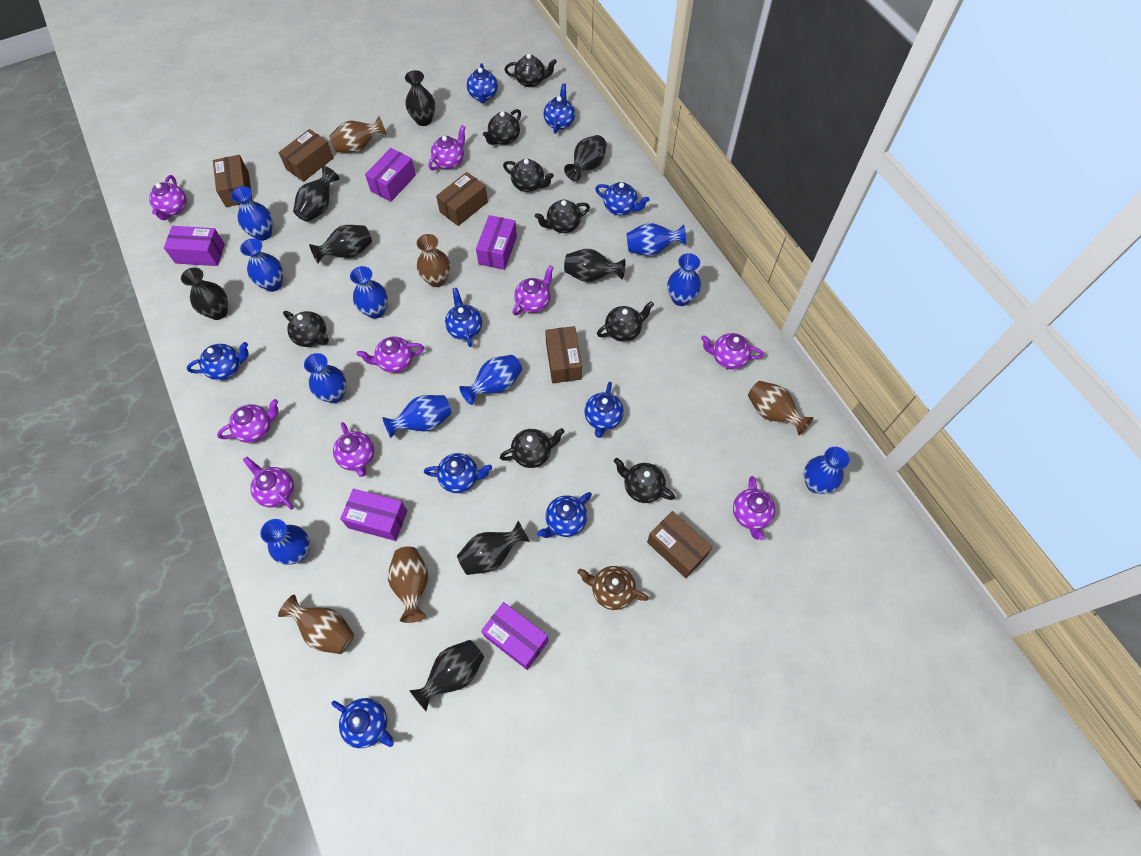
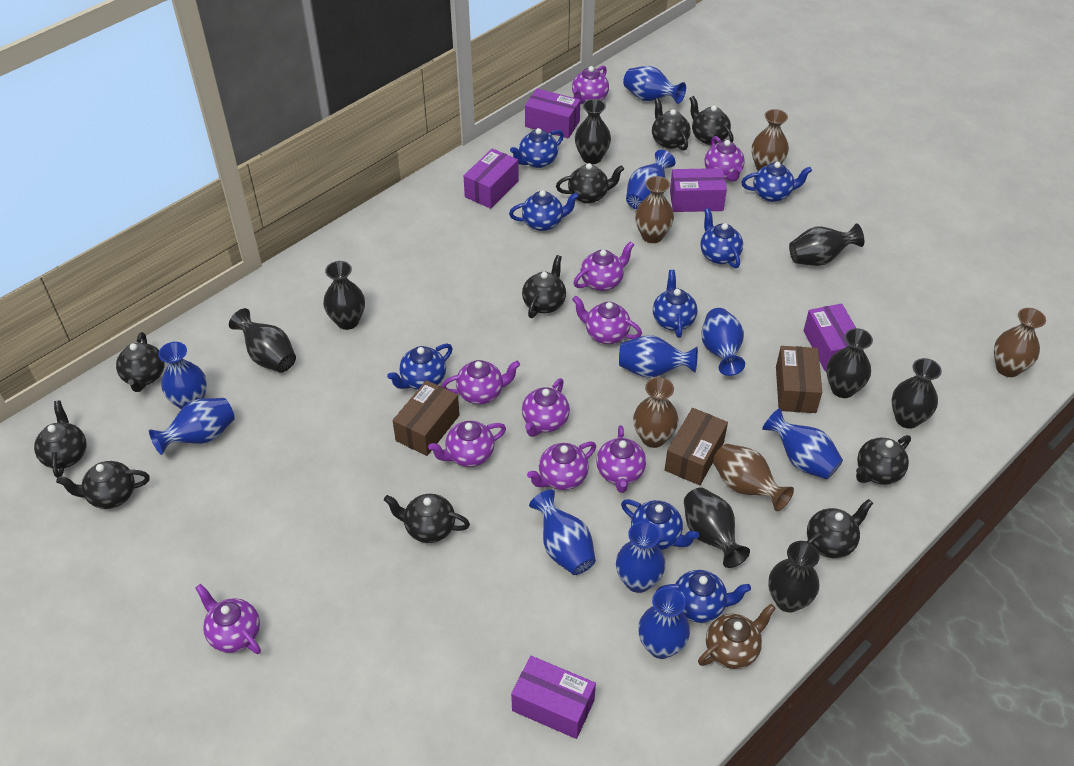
black teapot: [283,311,329,347] [483,109,521,145] [500,428,565,468] [503,159,554,192] [504,54,557,87] [535,200,590,233] [597,301,654,342] [614,458,675,503] = 8 -> [34,400,87,478] [56,461,150,509] [116,332,165,392] [384,494,470,543] [522,255,566,318] [556,163,624,204] [652,98,691,151] [689,96,734,145] [806,499,873,558] [856,435,911,485] = 10
blue teapot: [187,342,249,380] [331,698,394,748] [424,453,492,493] [445,288,482,347] [467,63,498,103] [537,492,592,538] [543,83,575,134] [584,382,624,438] [595,182,649,215] = 9 -> [387,343,453,390] [509,190,579,231] [510,128,564,168] [621,499,699,550] [653,270,697,338] [657,570,751,623] [700,208,743,268] [741,162,812,202] = 8
brown box: [213,155,253,207] [278,129,333,182] [436,172,488,226] [545,326,582,383] [647,511,712,578] = 5 -> [393,380,460,456] [665,408,728,485] [776,346,822,413] = 3
purple teapot: [149,175,187,220] [217,399,279,443] [243,457,294,509] [333,422,374,477] [357,336,424,373] [429,125,466,170] [512,265,554,315] [701,333,764,369] [733,476,775,540] = 9 -> [195,584,261,654] [428,421,506,467] [441,360,520,404] [522,378,570,437] [527,441,596,490] [572,66,609,104] [572,296,642,344] [573,241,634,291] [596,425,646,493] [705,136,745,182] = 10

